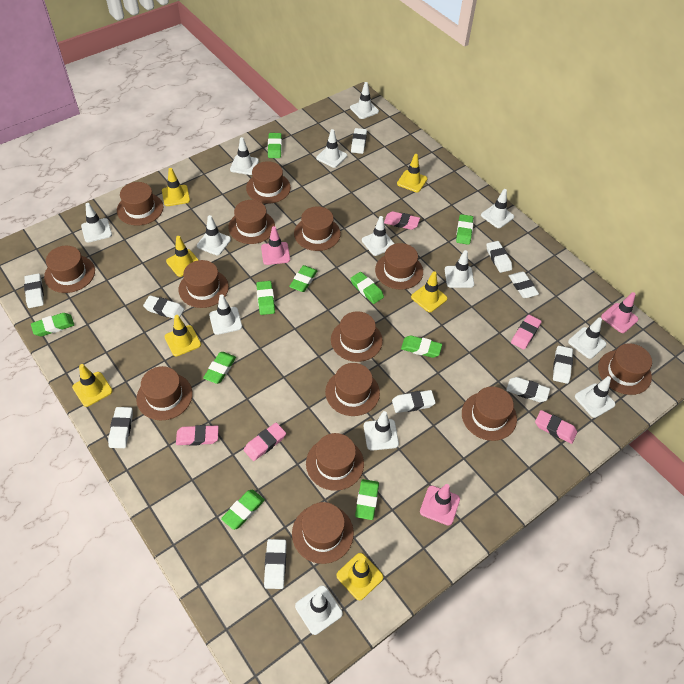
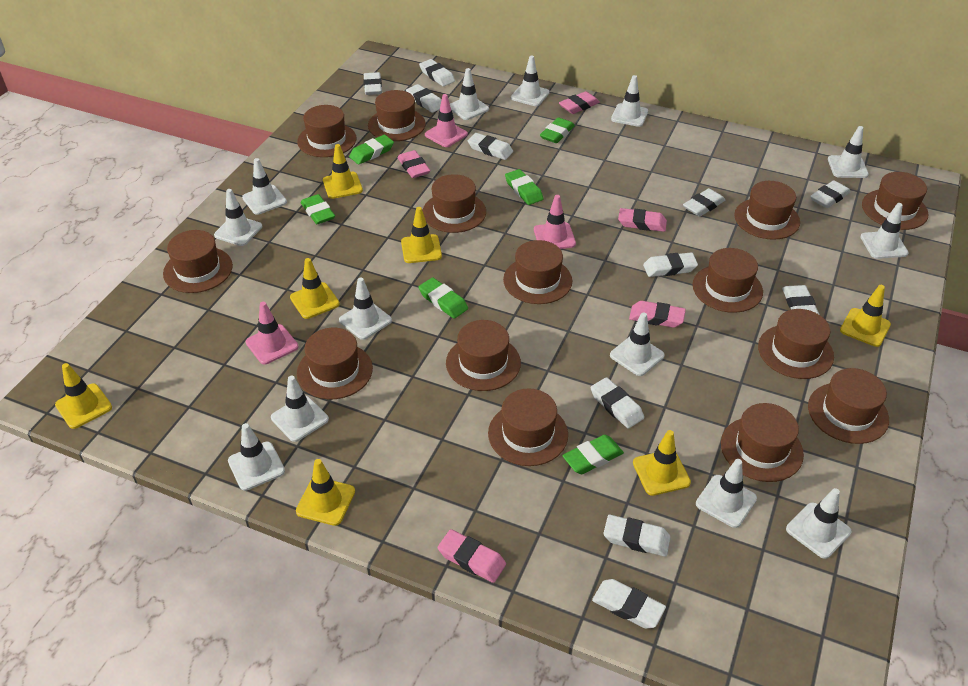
green eraser: [31,313,74,336] [203,352,236,384] [221,490,265,530] [256,281,275,315] [268,133,282,158] [289,265,317,292] [350,272,384,304] [355,479,379,520] [401,335,442,358] [456,214,473,245] = 10 -> [301,194,335,224] [349,135,394,164] [419,277,468,319] [505,169,543,205] [540,117,575,143] [562,435,624,474] = 6
white eraser: [24,274,44,308] [108,407,133,448] [143,295,184,319] [264,539,286,589] [351,128,367,154] [392,390,436,413] [486,241,512,273] [506,377,550,402] [509,272,539,298] [553,346,573,384] = 10 -> [363,72,382,95] [406,84,441,113] [419,59,455,86] [468,133,513,160] [591,377,644,428] [592,579,666,629] [603,515,671,557] [643,252,698,277] [683,188,725,217] [782,285,820,315] [810,180,850,208] = 11

